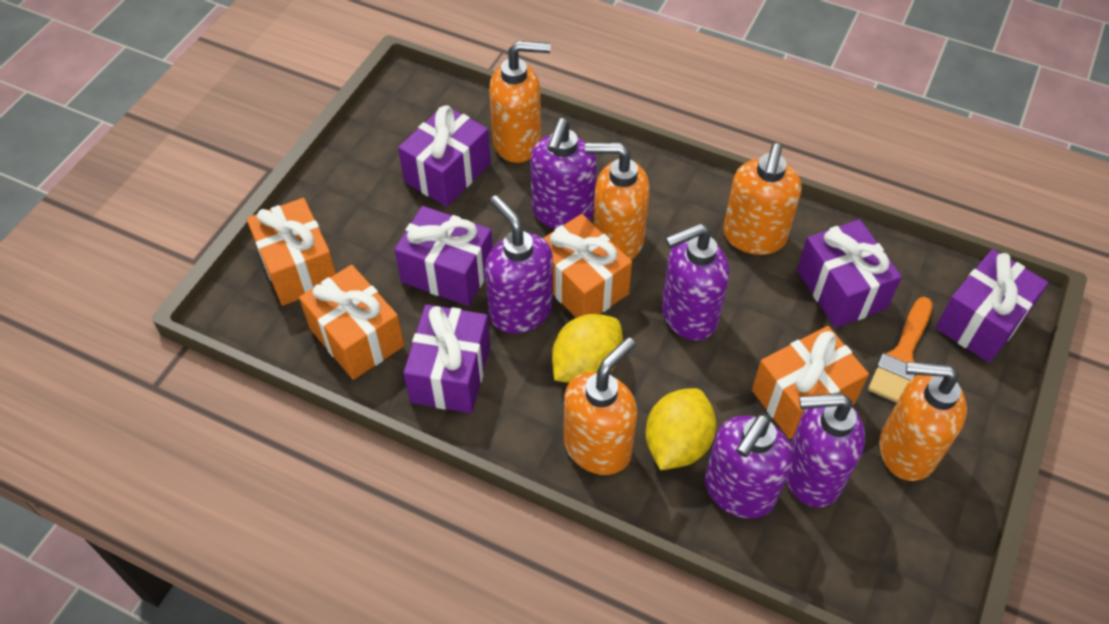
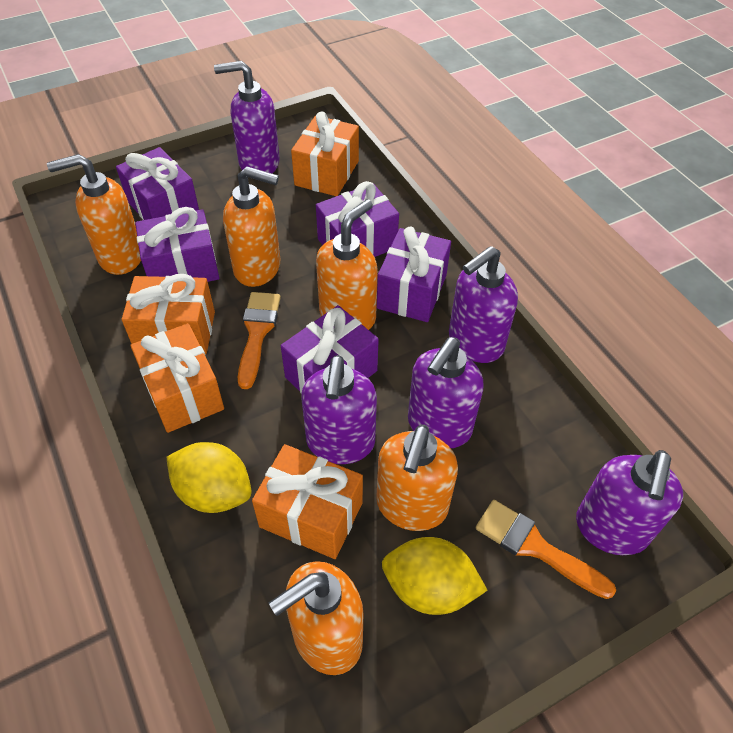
orange brush: [868,297,933,403] = 1 -> [238,292,281,389] [476,500,616,599] = 2

